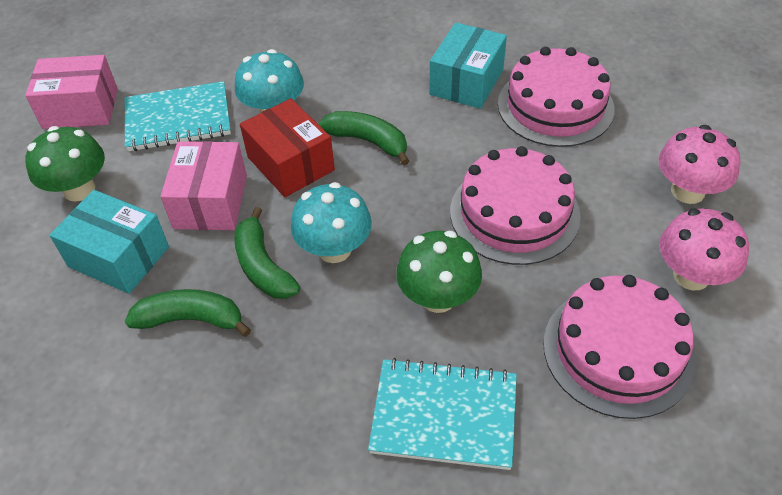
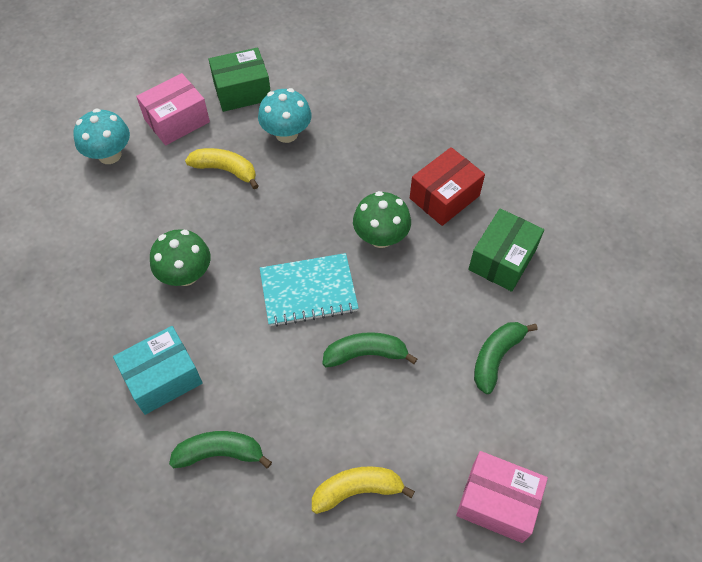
green box: none = 0 -> [209,47,271,112] [468,208,544,292] = 2
pink cake: [450,146,581,265] [498,47,614,147] [543,275,696,419] = 3 -> none = 0
pink mushroom: [659,125,740,204] [659,209,749,290] = 2 -> none = 0
turquoise box: [50,190,169,294] [429,22,507,109] = 2 -> [113,326,203,415] = 1
turquoise notebook: [125,81,231,151] [368,358,517,470] = 2 -> [260,253,359,327] = 1
yellow banana: none = 0 -> [185,148,258,189] [312,466,415,514] = 2

